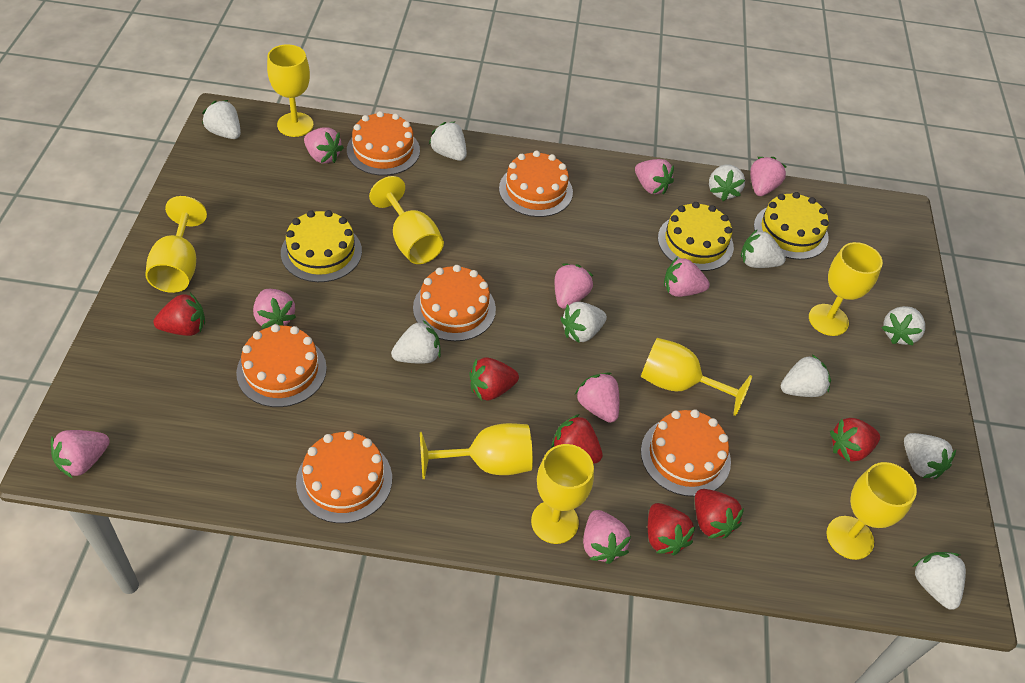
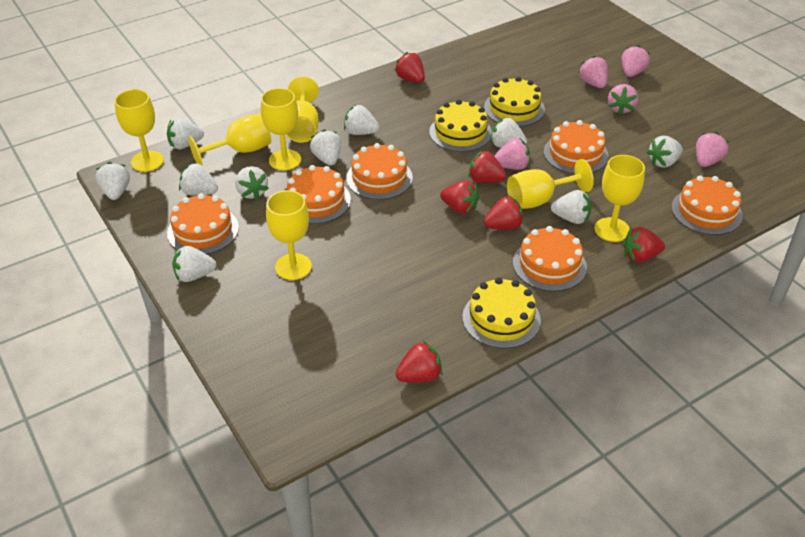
pink strawberry: [51,430,110,478] [253,289,296,328] [304,127,344,164] [555,263,593,309] [575,372,619,423] [583,510,631,564] [635,159,674,194] [664,257,710,297] [750,157,787,196] = 9 -> [494,138,530,170] [578,56,608,88] [608,84,638,115] [621,45,650,77] [696,132,729,167] = 5
yellow goblet: [145,196,207,293] [267,44,314,137] [369,176,444,264] [420,423,533,479] [531,444,594,544] [641,338,752,416] [809,242,883,336] [827,462,917,560] = 8 -> [115,89,164,172] [188,113,271,166] [261,88,301,170] [266,190,312,280] [286,77,319,143] [507,159,594,209] [594,155,645,242] = 7

